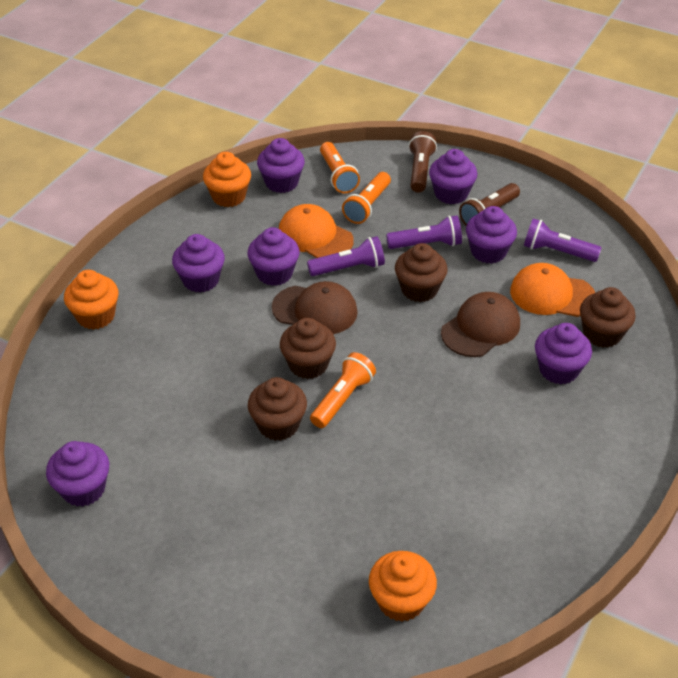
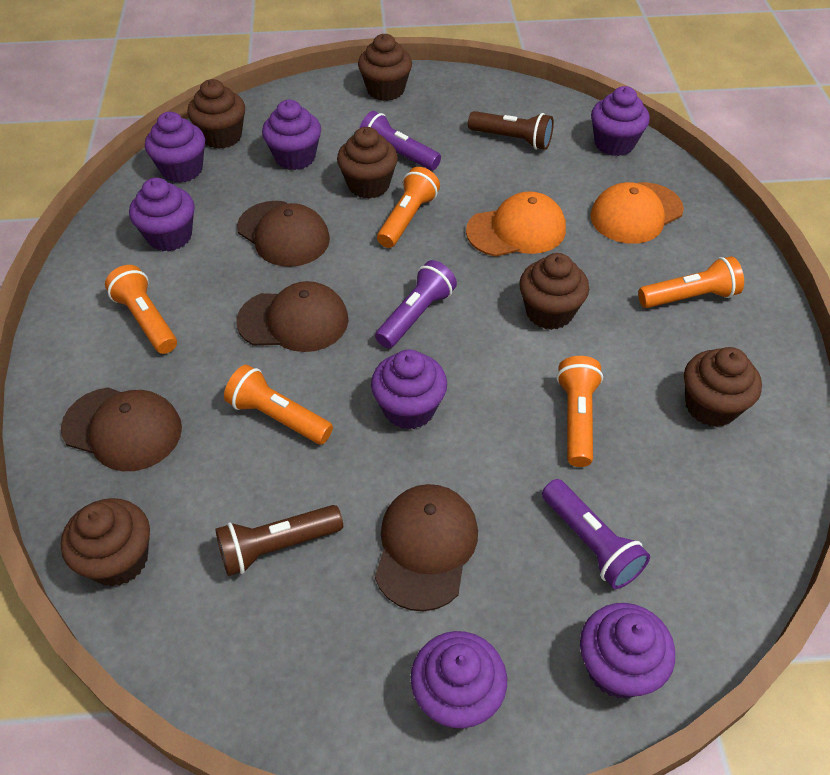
brown cap: [272,281,358,334] [441,292,520,357] = 2 -> [61,387,182,471] [237,201,330,267] [237,281,348,352] [375,484,478,611] = 4
brown cupcake: [248,377,307,441] [280,318,336,379] [395,243,448,302] [580,287,636,348] = 4 -> [61,498,150,586] [187,79,245,149] [337,127,398,199] [358,34,412,101] [519,253,589,330] [684,347,762,427] = 6
orange cupcake: [64,270,118,330] [203,152,251,207] [369,551,437,622] = 3 -> none = 0
orange flashlight: [310,352,376,428] [320,142,360,193] [342,172,391,224] = 3 -> [105,265,177,354] [224,365,333,444] [377,167,440,248] [557,356,603,467] [638,256,744,308] = 5

